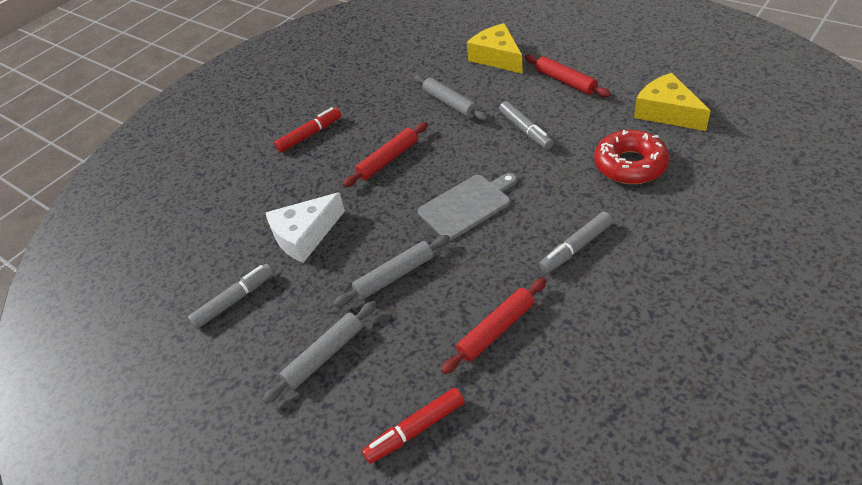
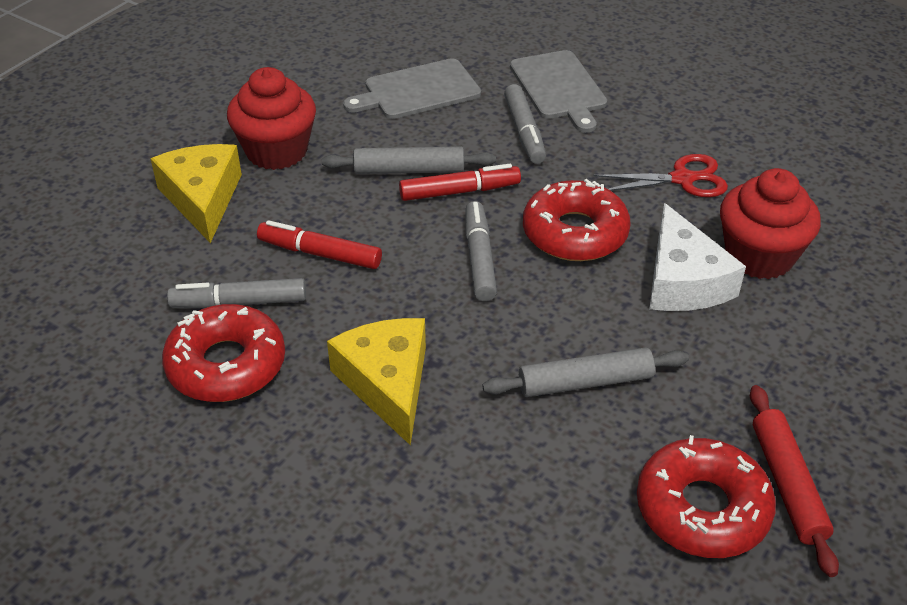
grey cutting board: [418,173,517,241] = 1 -> [343,58,481,119] [510,50,607,133] = 2
grey rolling pin: [262,301,377,404] [333,235,450,307] [414,75,488,121] = 3 -> [322,147,496,174] [482,347,689,397] = 2
red cupcake: none = 0 -> [227,67,316,170] [720,168,821,279] = 2
red donut: [594,130,669,184] = 1 -> [162,304,285,402] [523,179,631,261] [637,435,776,558] = 3
red rolling pin: [343,122,428,187] [441,278,547,374] [525,54,611,97] = 3 -> [750,385,839,577] = 1
red scissors: none = 0 -> [594,154,728,197] = 1

